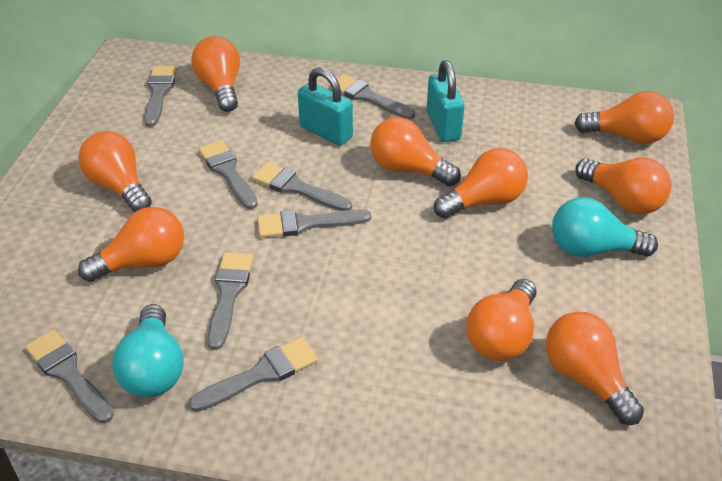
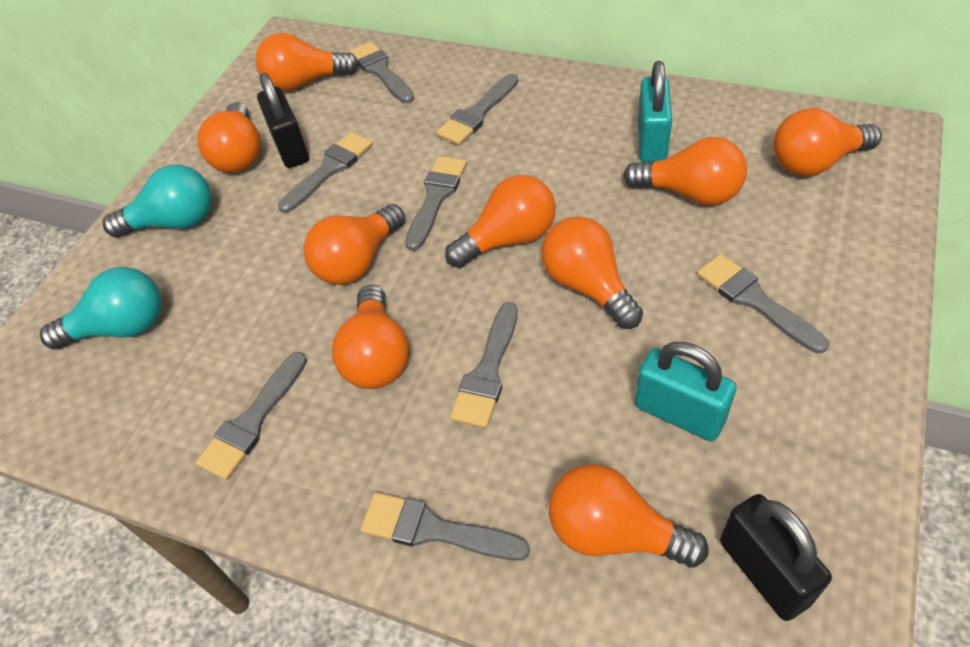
black padlock: none = 0 -> [257,73,309,168] [720,494,832,621] = 2

